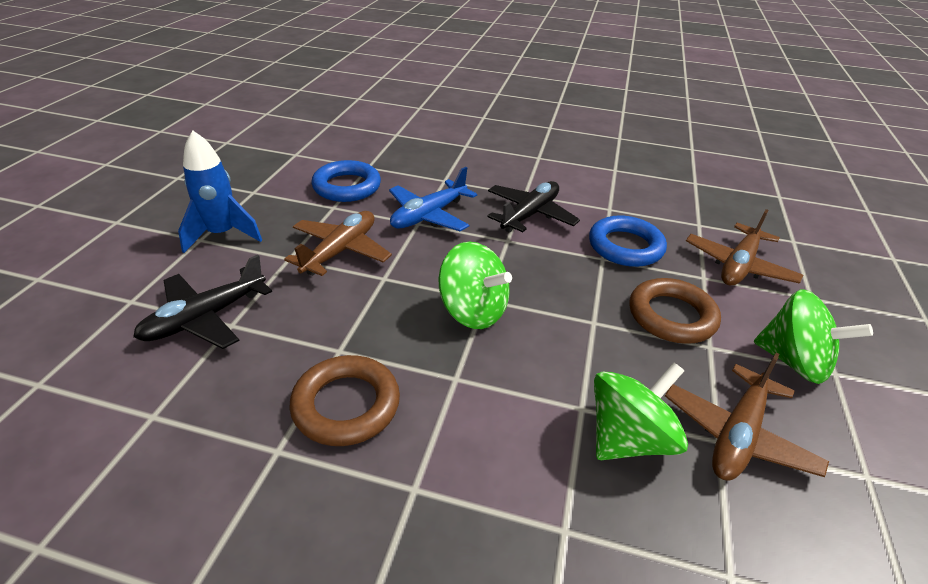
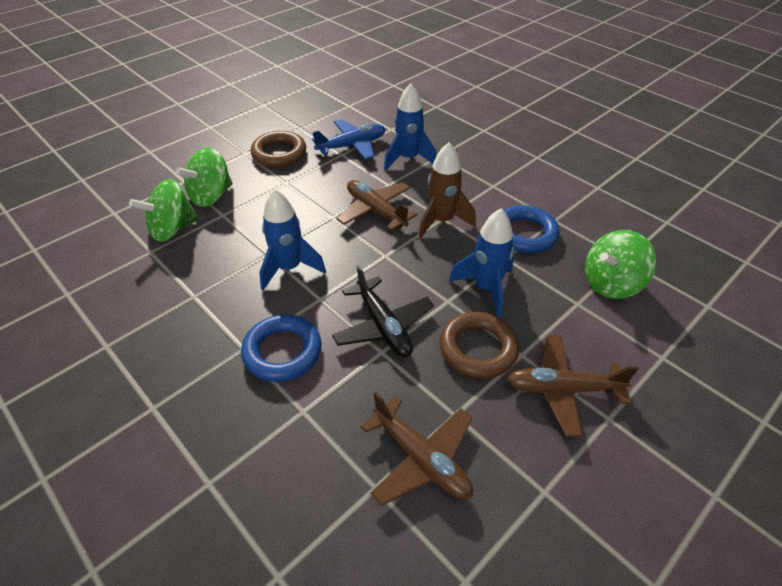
black plane: [133,255,272,349] [487,181,580,233] = 2 -> [332,265,434,357] = 1
blue rocket: [178,130,262,253] = 1 -> [259,188,326,290] [384,84,437,170] [449,209,514,317] = 3
brown rocket: none = 0 -> [418,143,476,238] = 1

